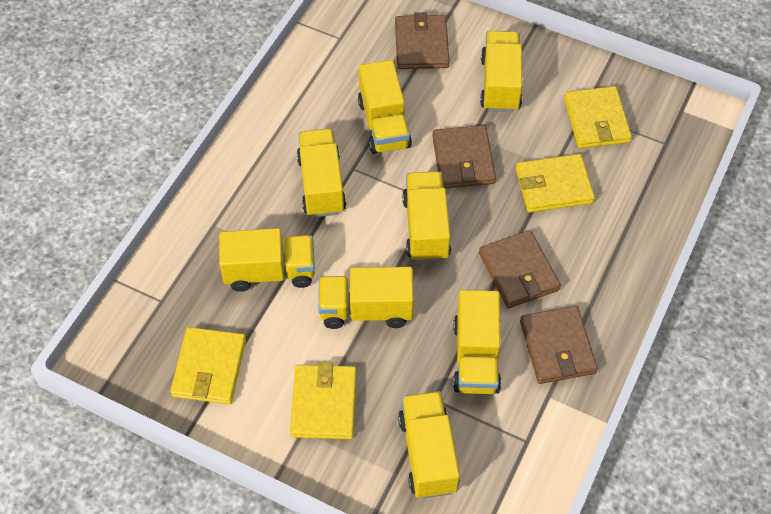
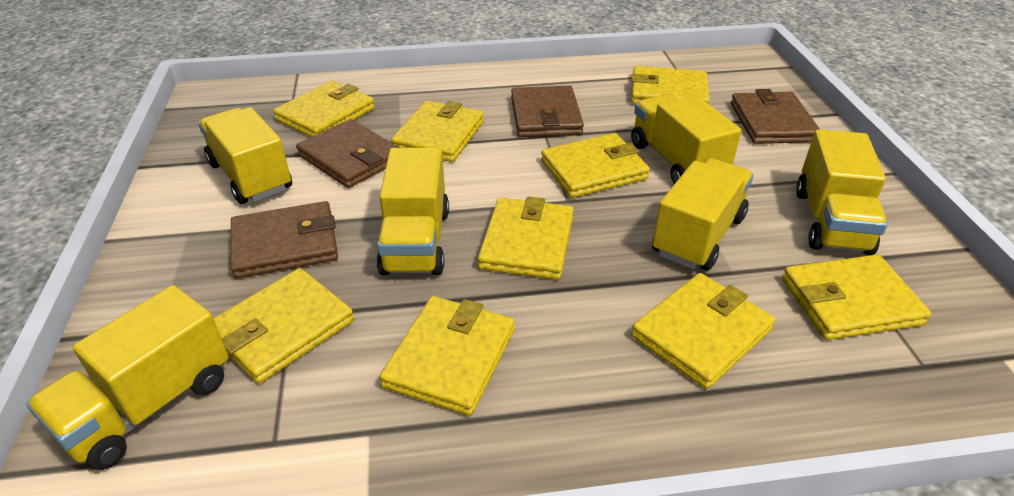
yellow truck: [219,228,315,292] [297,129,346,217] [318,267,414,329] [358,60,412,154] [398,391,460,499] [402,171,451,262] [453,290,501,394] [480,31,522,112] = 8 -> [26,285,229,470] [198,107,292,204] [377,148,449,275] [631,94,741,184] [652,158,753,270] [796,129,888,255] = 6
yellow wallet: [170,327,246,404] [290,362,357,439] [516,154,595,213] [564,86,632,148] = 4 -> [213,268,354,384] [273,81,375,137] [380,296,515,416] [391,101,484,162] [478,196,574,280] [541,133,650,198] [631,66,710,104] [631,273,775,389] [782,255,931,340] = 9

